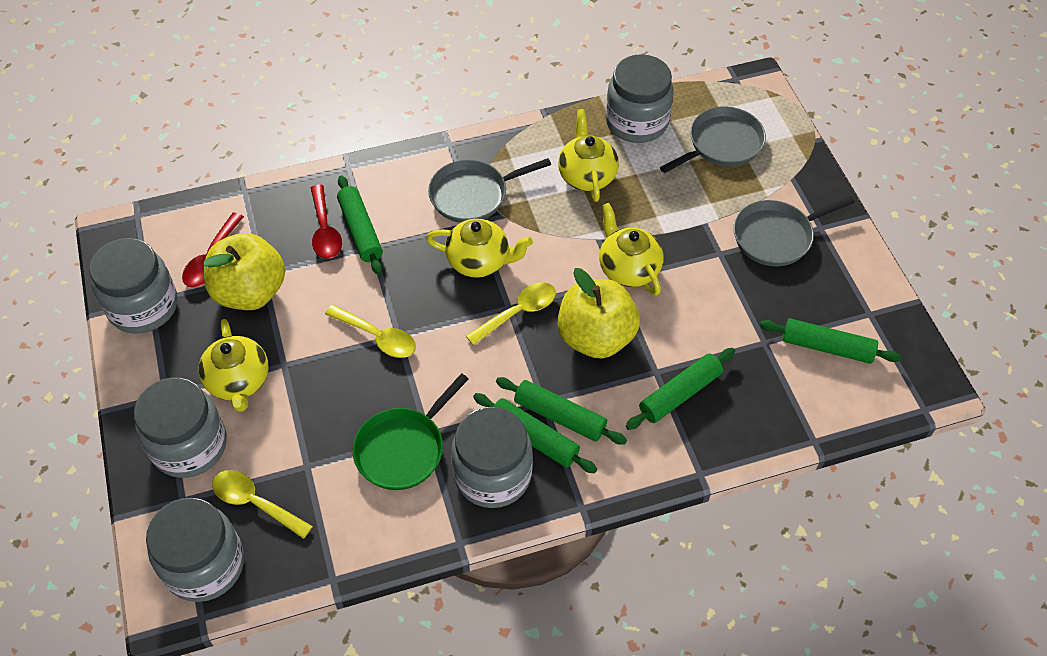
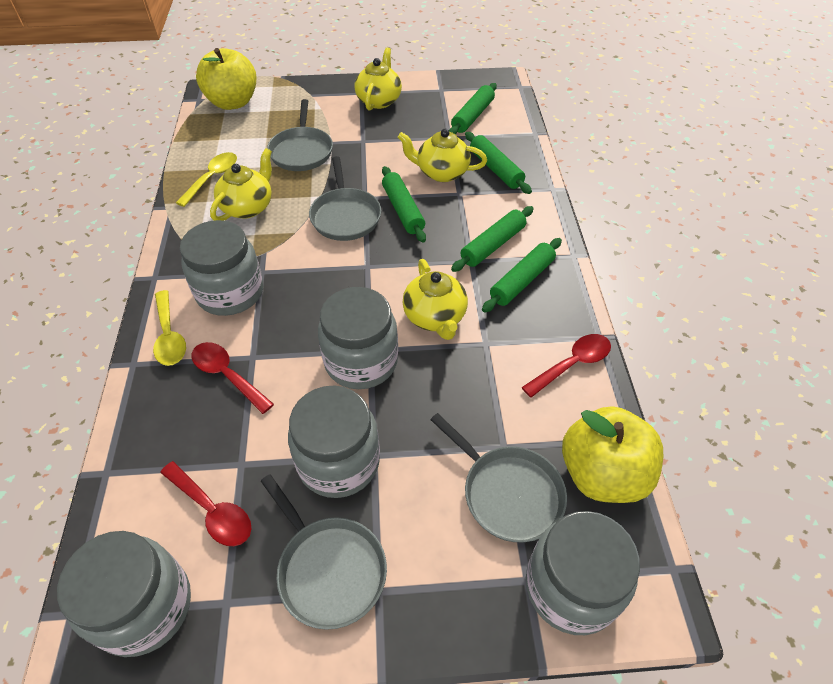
green pan: [353,373,468,490] = 1 -> none = 0
grey pan: [428,158,551,223] [660,107,766,173] [733,196,855,266] = 3 -> [261,474,387,630] [267,99,333,171] [309,156,381,241] [430,413,567,542] = 4
red spoon: [182,213,244,288] [311,185,342,259] = 2 -> [160,461,252,546] [192,342,274,414] [521,334,611,398] = 3
yellow spoon: [212,470,313,539] [325,305,416,358] [466,283,556,345] = 3 -> [153,290,186,366] [176,152,237,207] = 2

